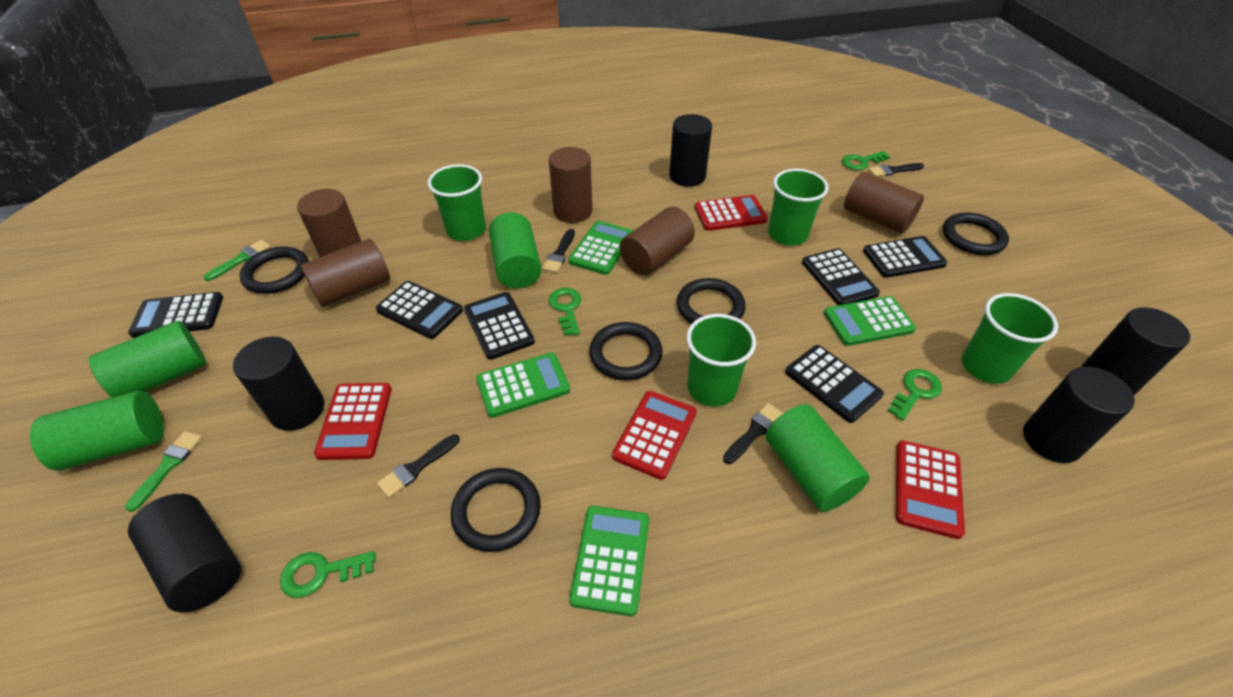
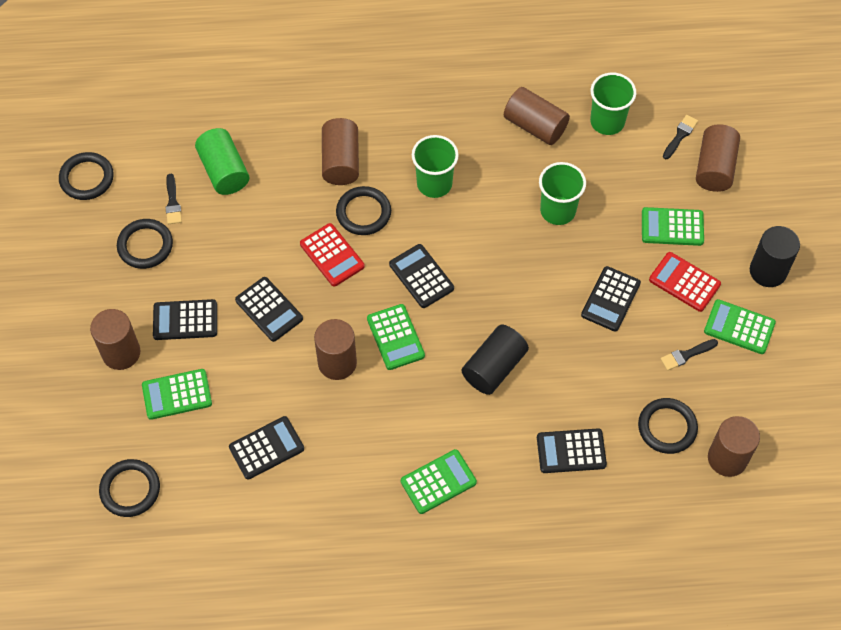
black brush: [377,434,460,498] [542,229,575,273] [723,403,783,464] [868,163,924,177] = 4 -> [166,174,182,224] [660,339,718,371] [663,115,698,159] = 3
black cylinder: [128,494,241,612] [233,337,324,431] [669,114,712,187] [1023,366,1135,463] [1082,307,1190,395] = 5 -> [462,325,529,395] [750,226,800,287] = 2
brown cylinder: [297,189,361,257] [300,239,390,307] [549,147,592,223] [620,207,695,275] [844,172,924,233] = 5 -> [90,309,140,370] [314,319,357,380] [322,118,359,185] [504,87,570,145] [696,124,740,192] [708,416,760,477] = 6
green brush: [125,431,203,512] [203,240,271,281] = 2 -> none = 0
green calculator: [476,353,570,418] [568,221,633,275] [569,506,649,616] [824,296,916,346] = 4 -> [142,369,212,420] [367,304,425,370] [401,449,477,514] [642,207,704,246] [704,299,776,354] = 5
green cup: [428,164,486,241] [686,314,756,407] [768,169,829,246] [962,293,1058,384] = 4 -> [412,135,459,198] [539,162,586,225] [590,73,636,135] = 3
green cylinder: [30,391,164,471] [89,321,206,398] [489,212,541,288] [766,404,870,512] = 4 -> [195,128,249,195] = 1
green key: [280,551,376,598] [549,288,581,336] [842,151,890,170] [888,369,942,421] = 4 -> none = 0
red calculator: [314,383,392,460] [612,391,697,480] [694,195,768,231] [896,440,965,539] = 4 -> [300,223,365,287] [649,252,721,312] = 2

